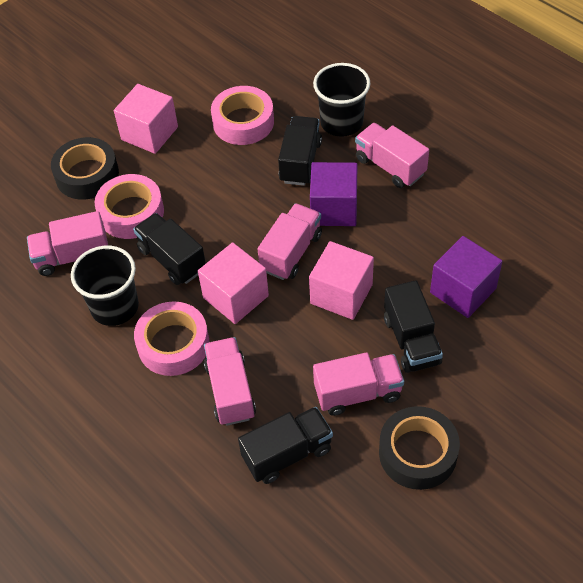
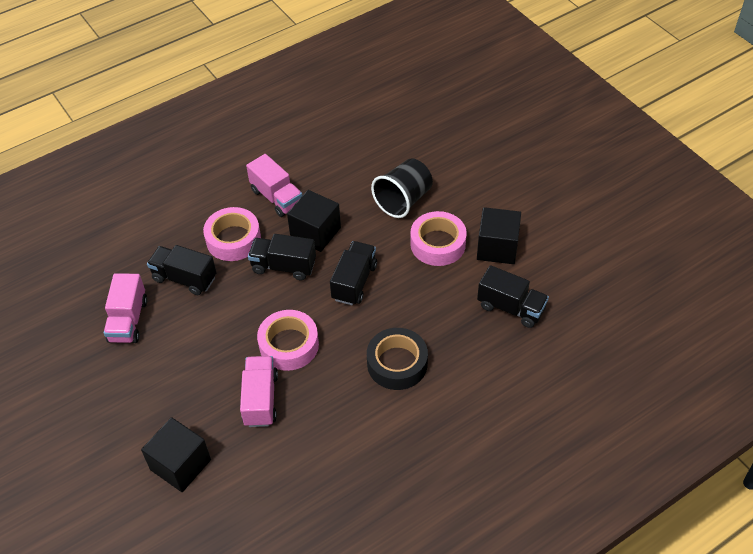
black cube: none = 0 -> [141,417,211,492] [287,190,341,252] [477,207,521,264] = 3
black cup: [71,246,139,326] [313,63,370,137] = 2 -> [371,158,433,218] = 1
black tape: [51,137,119,200] [379,406,460,490] = 2 -> [367,328,428,390] = 1
pink cube: [114,84,178,154] [198,242,269,324] [309,241,374,320] = 3 -> none = 0
pink truck: [27,211,108,276] [204,337,256,426] [258,203,322,280] [313,352,404,416] [355,123,429,188] = 5 -> [104,273,147,343] [240,356,278,427] [246,154,302,217] = 3
purple cube: [310,162,358,226] [430,236,502,318] = 2 -> none = 0

